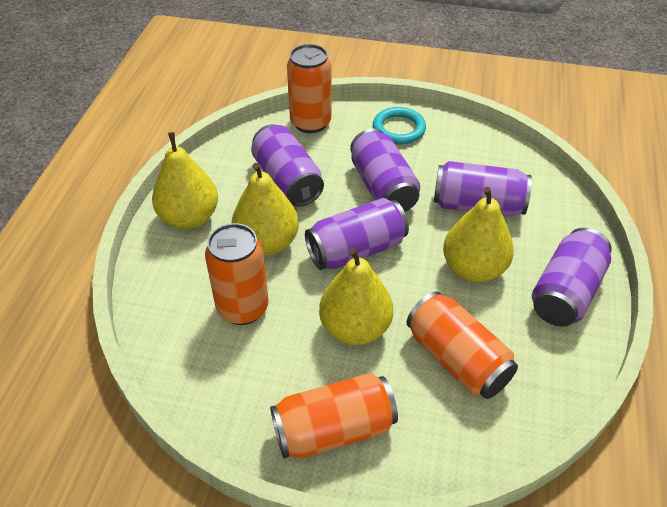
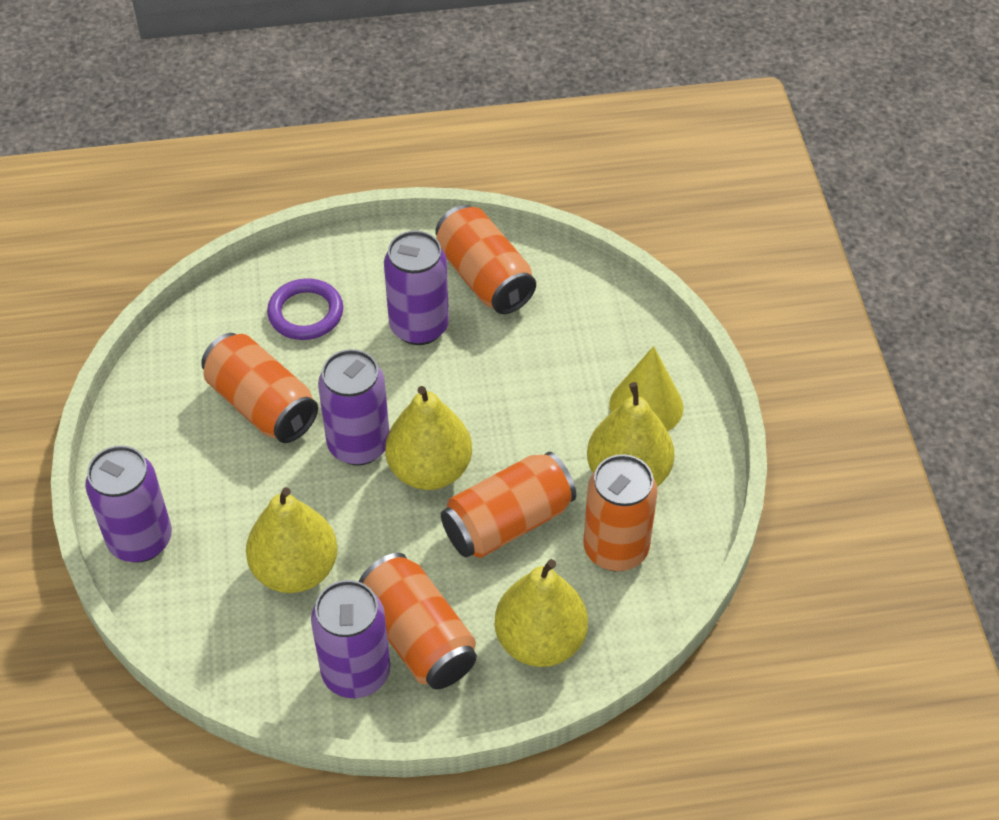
orange can: [205,223,269,325] [270,373,398,458] [287,44,332,133] [406,292,518,399] = 4 -> [201,333,318,443] [358,553,477,689] [435,205,536,314] [441,452,576,558] [583,454,658,572] = 5
purple can: [251,124,324,207] [305,198,409,270] [350,129,420,212] [434,161,532,217] [532,228,612,327] = 5 -> [85,445,172,563] [311,580,391,698] [318,349,389,466] [384,231,449,345] = 4
purple ring: none = 0 -> [267,278,343,340] = 1
turquoise ring: [373,107,426,145] = 1 -> none = 0
yellow cone: none = 0 -> [609,346,683,431] = 1

